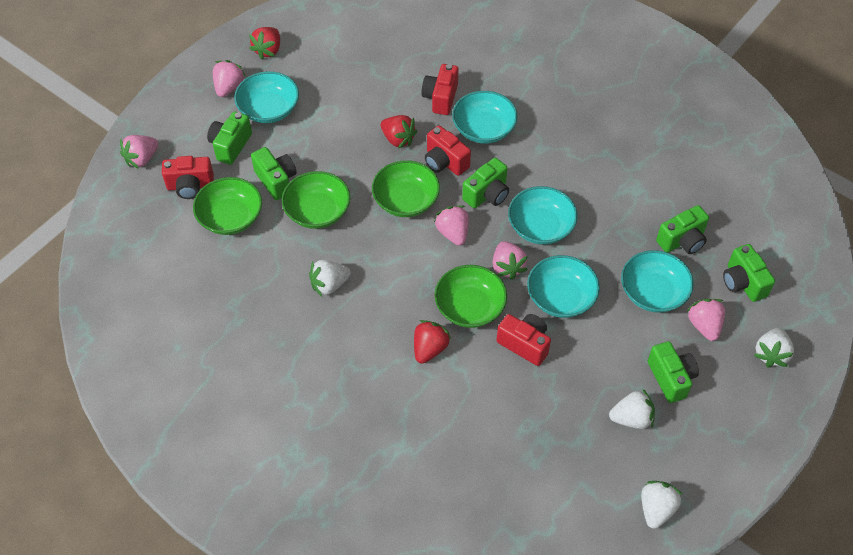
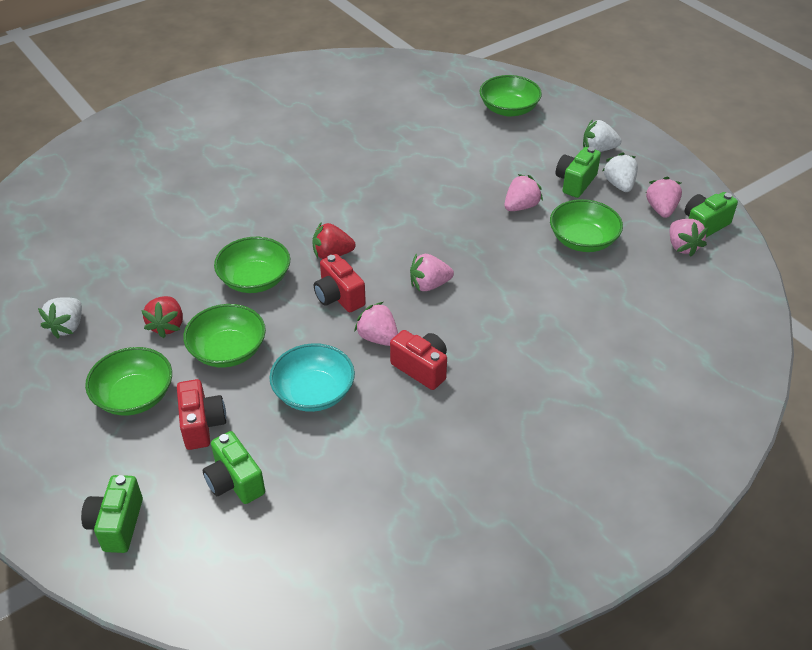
green bowl: [193,177,262,235] [282,171,350,229] [372,160,440,217] [435,265,507,328] = 4 -> [85,347,172,416] [183,304,266,368] [214,237,290,293] [479,75,542,117] [550,199,623,252] = 5
green camera: [207,111,252,165] [251,147,297,200] [462,158,509,208] [648,341,699,403] [656,205,709,254] [723,244,775,302] = 6 -> [81,475,143,553] [203,431,265,504] [556,147,601,198] [685,192,738,237] = 4
red camera: [162,156,214,199] [421,64,459,115] [425,125,471,176] [497,314,551,366] = 4 -> [177,379,226,450] [314,254,366,312] [390,330,447,390] = 3
red strawberry: [249,27,280,59] [381,115,417,149] [414,320,451,364] = 3 -> [141,296,183,338] [312,223,356,259] = 2
turquoise bowl: [234,71,299,123] [452,91,518,144] [508,186,578,245] [527,255,600,318] [621,250,694,313] = 5 -> [269,343,355,412] = 1
white strawberry: [309,260,351,297] [609,388,655,429] [641,481,683,529] [754,328,794,368] = 4 -> [38,297,82,339] [583,119,621,152] [602,152,638,192] = 3

